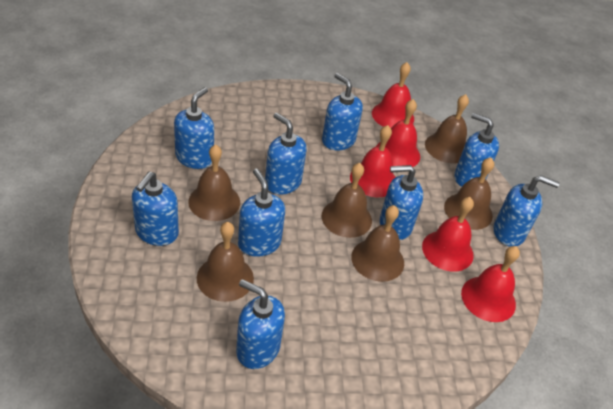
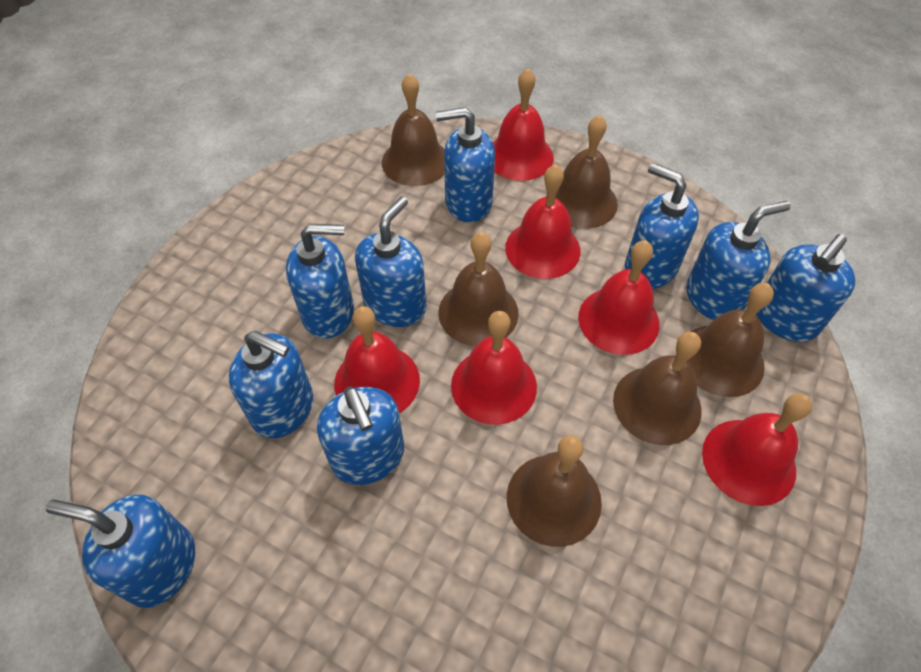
red bell: [350,125,396,197] [372,62,414,128] [377,99,420,167] [422,197,474,272] [461,246,520,322] = 5 -> [334,306,420,413] [451,311,537,425] [493,68,554,181] [505,164,580,279] [578,240,660,355] [702,393,812,506] = 6

